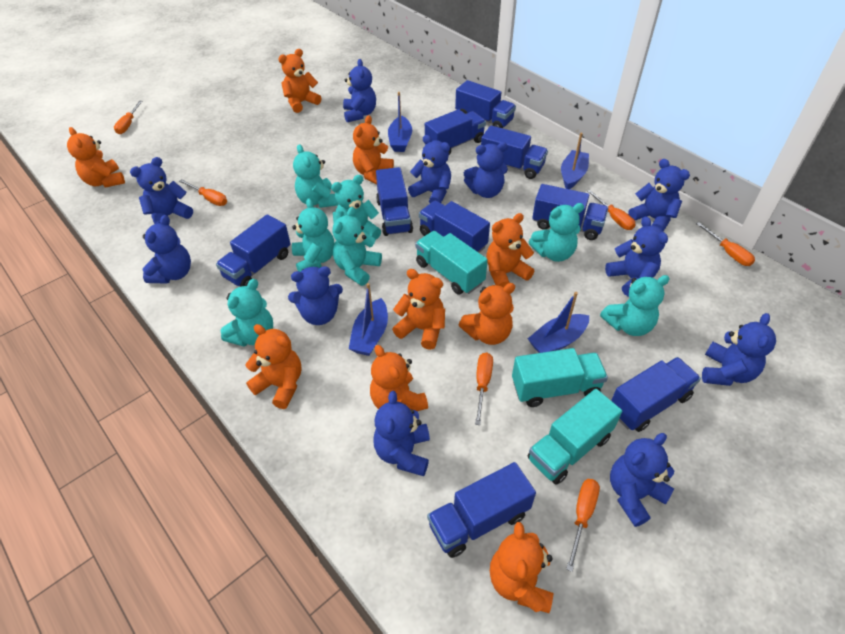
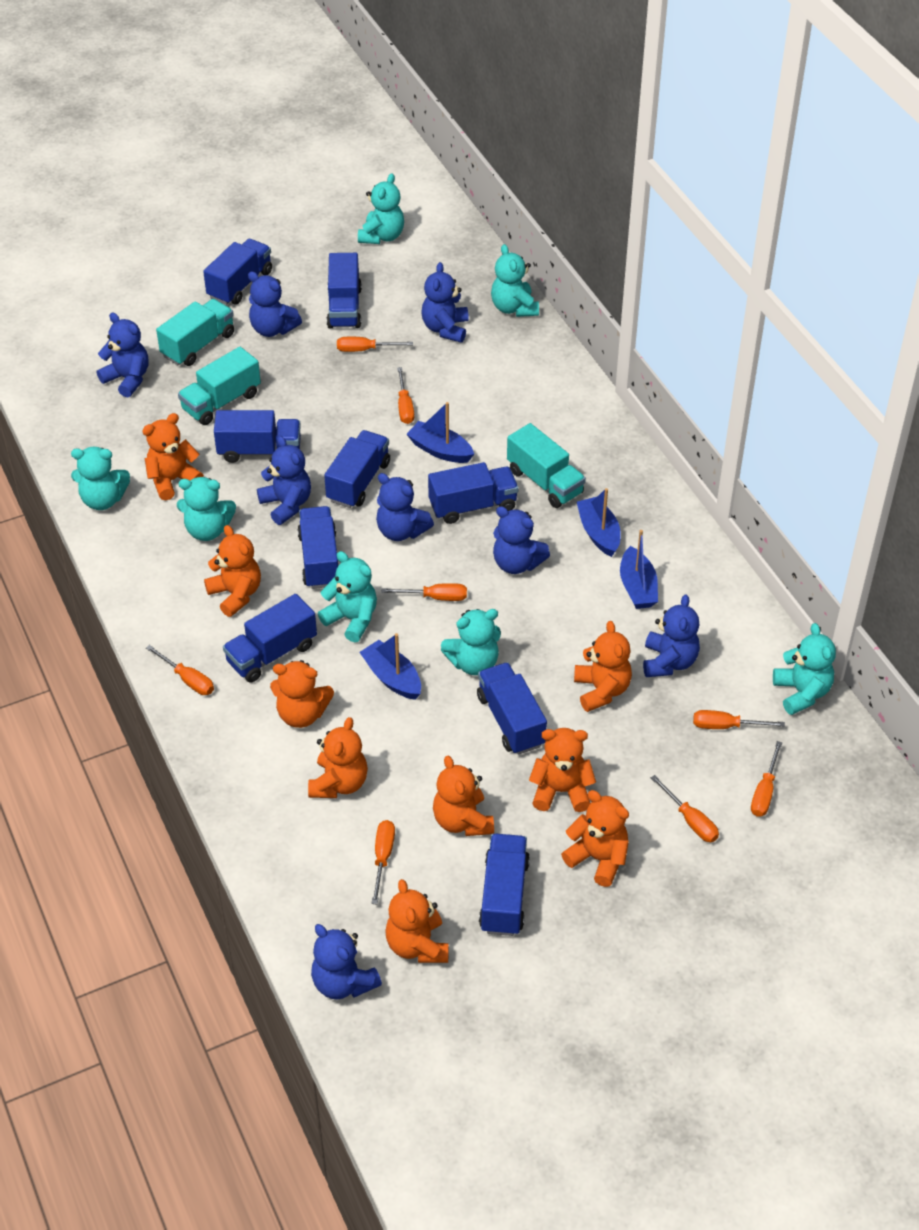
blue teddy bear: [130,157,193,224] [143,215,191,284] [288,266,343,325] [343,59,376,122] [373,391,430,476] [408,135,451,203] [464,142,508,198] [605,216,668,297] [610,433,674,527] [628,159,690,232] [702,313,776,386] = 11 -> [97,313,148,398] [248,271,302,337] [257,436,311,525] [311,924,382,999] [376,473,434,541] [422,262,469,343] [493,506,550,574] [643,595,700,677] = 8
orange screwdriver: [114,101,142,134] [179,179,227,206] [475,352,493,425] [566,479,600,572] [587,190,636,230] [696,222,755,266] = 6 -> [146,645,214,695] [337,337,413,352] [371,820,395,904] [381,583,467,601] [397,367,414,424] [651,775,719,842] [693,710,785,729] [751,741,782,817] = 8

